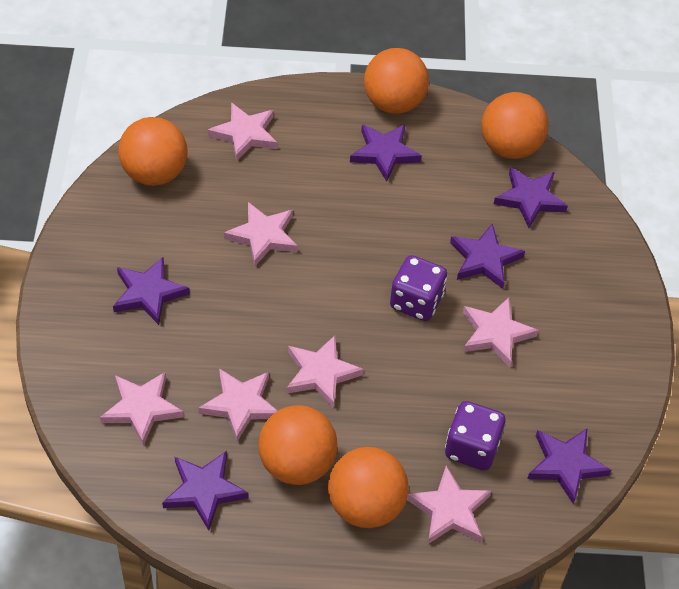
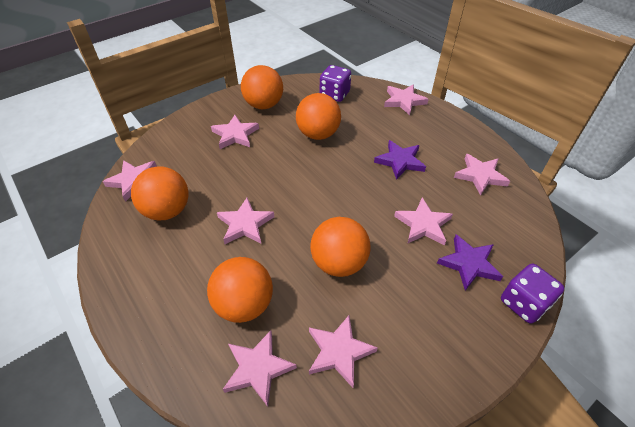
pink star: [100,372,184,446] [198,368,278,441] [208,103,277,162] [224,202,298,266] [286,336,364,408] [407,466,491,544] [463,297,539,367] = 7 -> [103,160,157,202] [211,115,259,149] [217,198,274,244] [223,331,297,407] [309,316,378,388] [384,85,429,115] [394,198,453,245] [454,154,510,196] = 8
purple star: [113,257,190,325] [162,451,248,530] [350,125,422,182] [450,224,525,289] [494,167,568,228] [527,429,611,504] = 6 -> [374,140,426,180] [437,235,503,291] = 2

